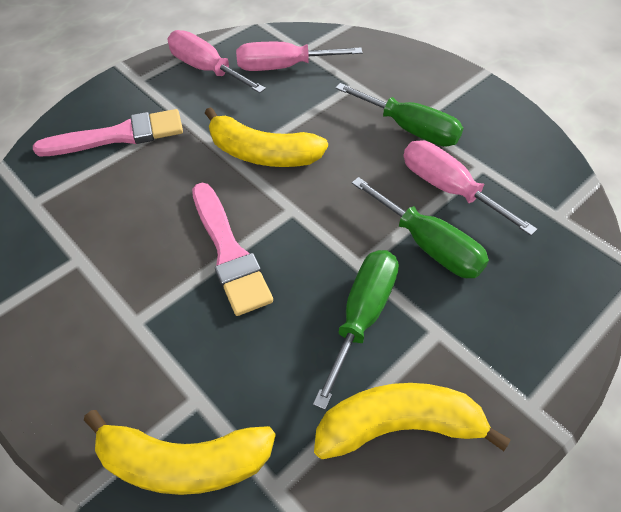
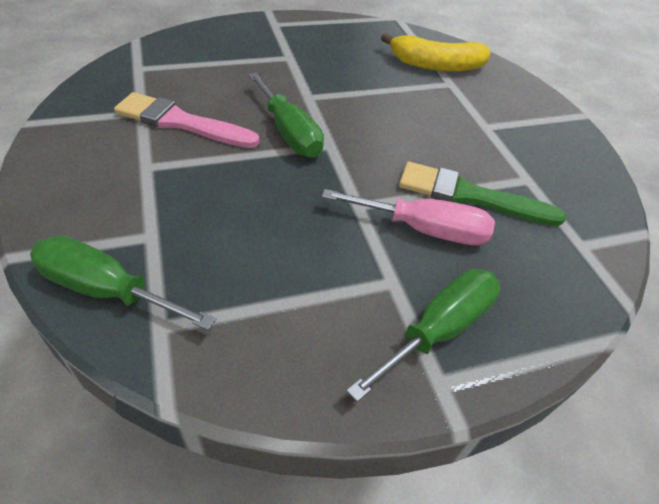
green brush: none = 0 -> [399,162,566,226] = 1
pink brush: [33,109,183,156] [192,183,273,316] = 2 -> [114,92,260,148] = 1
pink screwdriver: [168,30,266,93] [236,42,363,71] [403,140,537,236] = 3 -> [322,189,495,245] = 1
yellow banana: [84,410,276,495] [205,107,328,167] [314,383,510,459] = 3 -> [381,33,490,72] = 1

